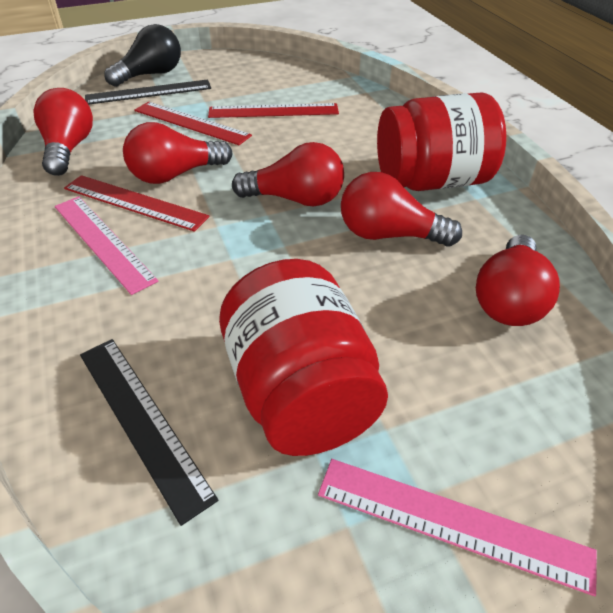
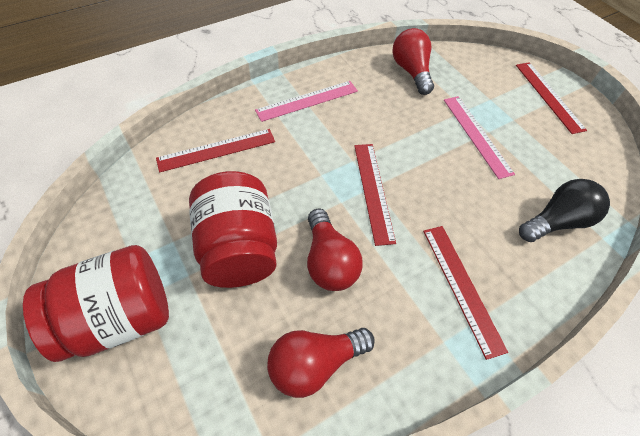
black ruler: [80,339,218,526] [85,79,211,105] = 2 -> none = 0
red light bulb: [33,88,93,176] [123,122,232,184] [232,142,344,207] [341,172,462,247] [476,235,560,326] = 5 -> [267,328,375,398] [307,209,363,291] [393,28,434,95] = 3
red ruler: [64,175,209,232] [134,102,252,145] [208,103,339,118] = 3 -> [156,129,275,172] [354,144,396,246] [423,226,508,360] [516,62,587,134] = 4

